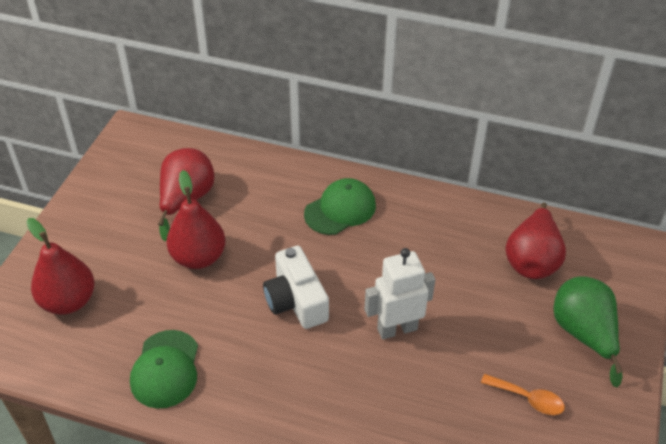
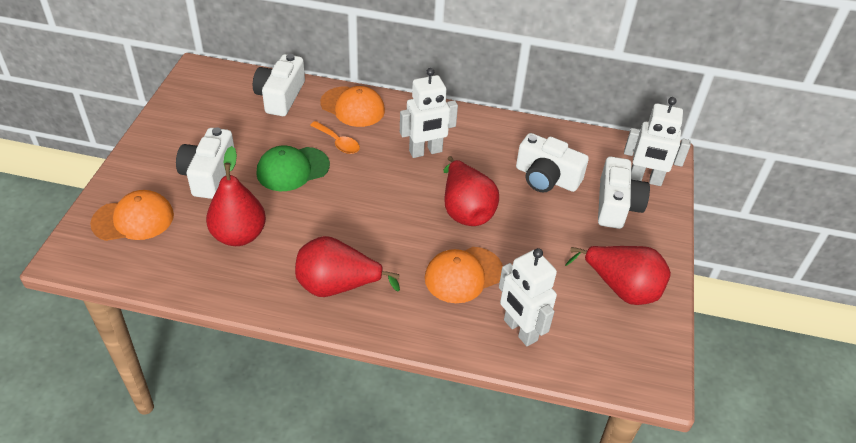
green cap: [130,330,198,409] [304,178,376,235] = 2 -> [256,146,330,191] = 1
green pear: [553,276,623,387] = 1 -> none = 0
orange cap: none = 0 -> [90,190,174,241] [320,86,385,127] [425,247,503,303] = 3
white camera: [263,246,329,329] = 1 -> [176,127,234,199] [253,54,305,116] [516,133,589,192] [598,157,650,229] = 4
white robot: [365,248,435,339] = 1 -> [400,68,458,158] [499,248,557,346] [624,97,691,186] = 3

